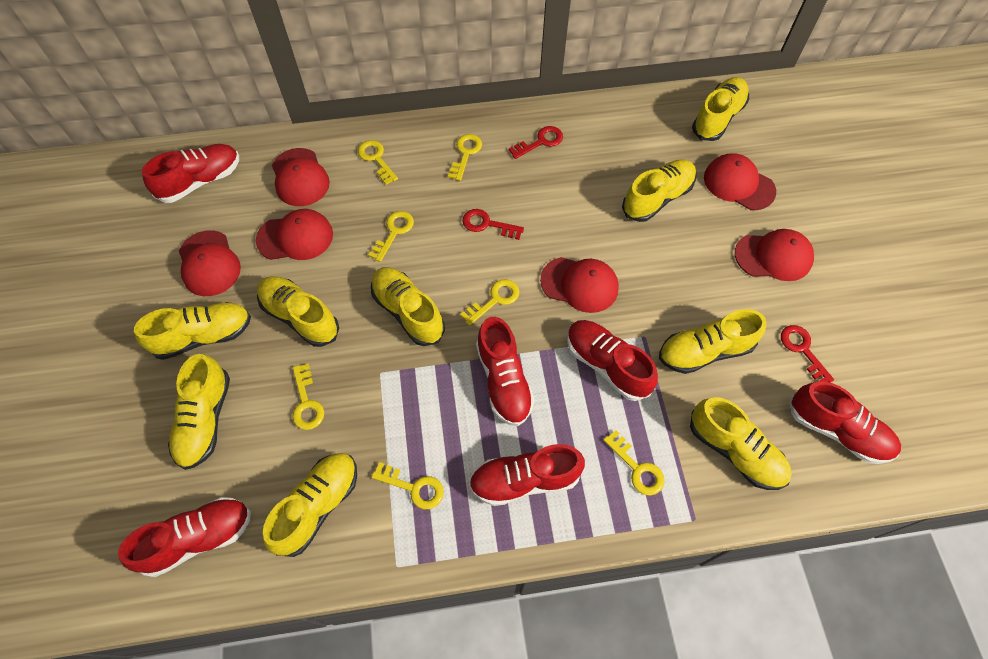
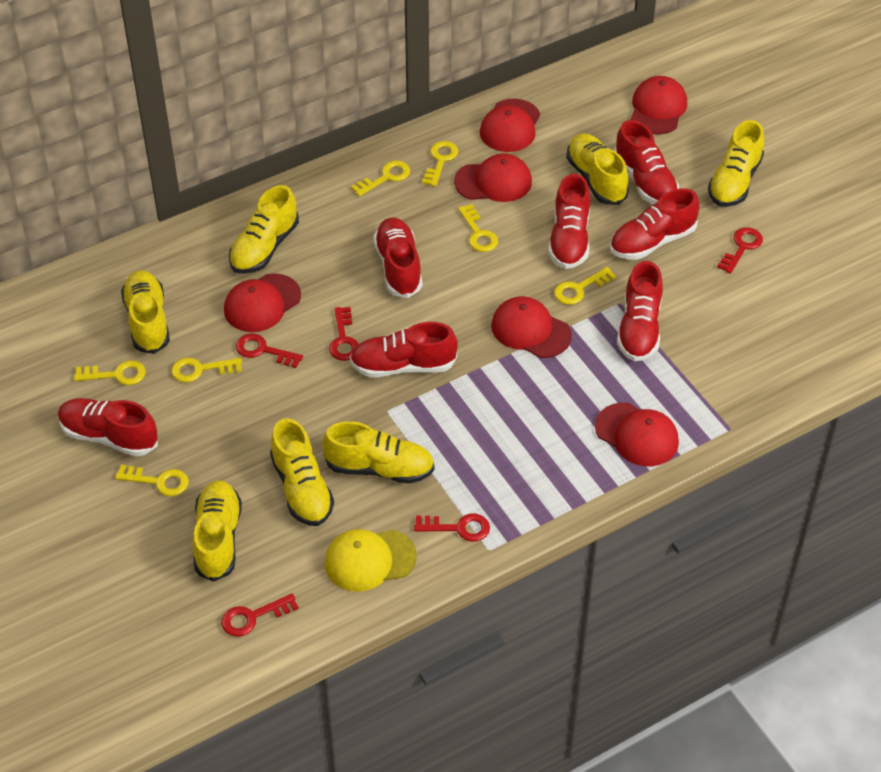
red key: [462,209,524,240] [509,126,563,159] [781,325,834,383] = 3 -> [221,593,299,637] [236,334,303,368] [329,307,359,361] [414,514,490,542] [717,227,763,274] = 5
red shoe: [118,497,251,577] [142,144,239,203] [469,444,585,506] [476,317,535,426] [567,320,658,401] [790,381,901,464] = 6 -> [58,398,158,457] [350,322,458,377] [373,217,422,298] [548,174,590,269] [610,188,699,259] [614,120,679,204] [617,261,663,361] = 7
yellow cap: none = 0 -> [325,529,417,592] = 1
yellow shoe: [134,302,251,360] [168,354,230,470] [257,276,339,347] [263,453,357,557] [371,267,445,346] [622,159,696,222] [659,309,766,374] [690,397,792,490] [692,77,749,141] = 9 -> [121,271,170,354] [192,480,242,582] [229,185,299,274] [270,418,334,526] [323,421,435,484] [566,133,629,205] [708,120,764,207] = 7

